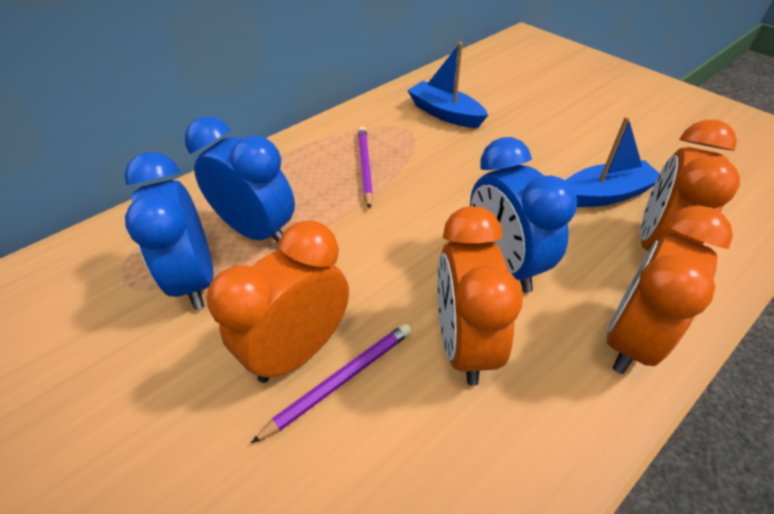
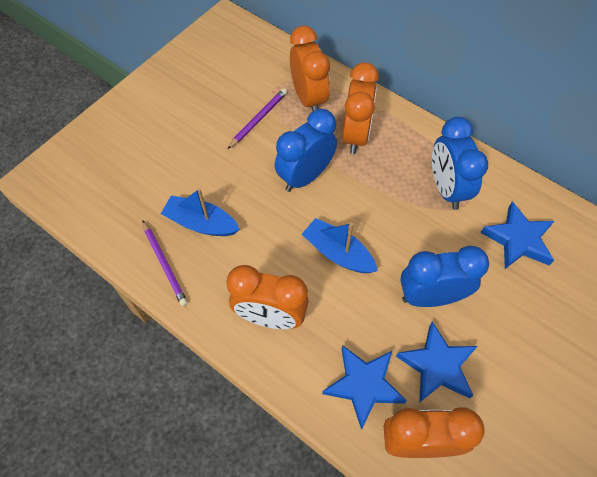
blue star: none = 0 -> [322,345,407,430] [396,322,478,403] [481,202,554,269] = 3

